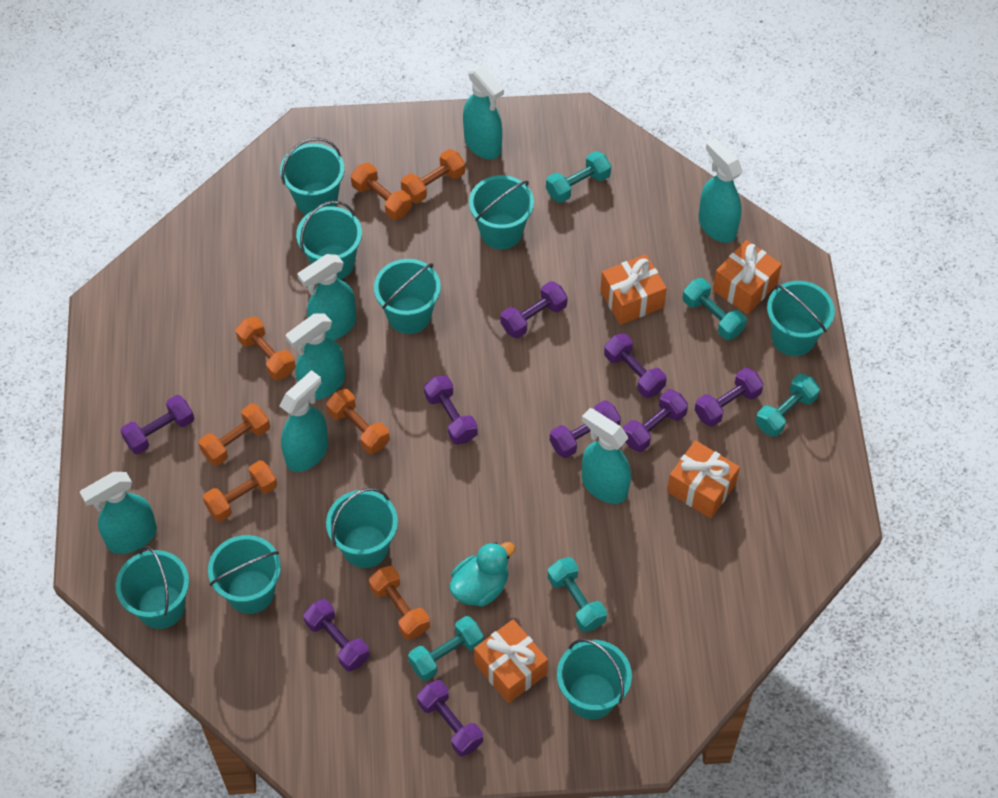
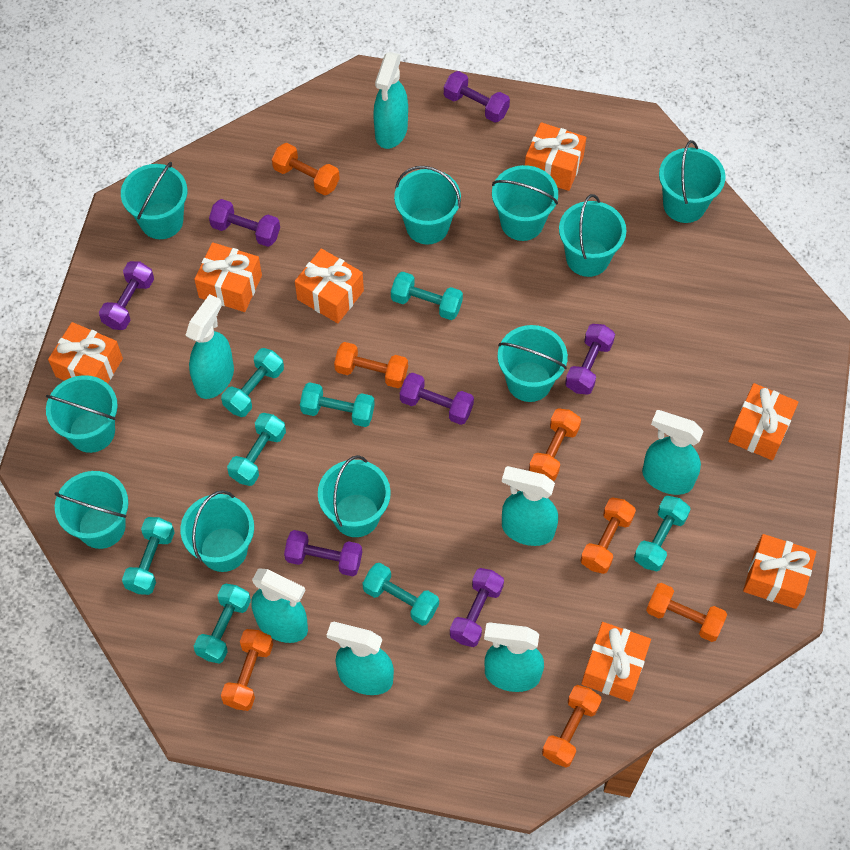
orange gift: [474,619,548,703] [600,254,667,325] [667,440,740,518] [713,240,782,314] = 4 -> [48,322,123,383] [194,242,262,312] [295,248,364,323] [525,122,586,191] [581,622,651,702] [728,383,798,460] [743,534,816,609] = 7
purple dumbbell: [120,395,194,454] [303,599,370,672] [417,680,483,757] [424,375,478,445] [501,281,568,338] [550,400,621,458] [604,333,667,398] [623,389,688,452] [695,368,764,427] = 9 -> [99,261,154,330] [209,199,280,247] [284,530,362,576] [400,373,474,425] [444,71,510,123] [450,568,504,647] [565,324,615,395] = 7
turquoise bucket: [116,546,189,629] [208,535,281,614] [280,138,345,215] [296,201,362,280] [326,488,398,568] [374,259,441,334] [469,175,534,249] [557,639,632,720] [767,281,835,356] = 9 -> [46,375,118,453] [55,471,128,549] [121,162,187,239] [180,490,254,572] [318,455,391,537] [394,166,461,245] [492,165,558,241] [498,325,568,402] [559,194,626,277] [659,140,726,223] = 10
turquoise duck: [450,542,515,607] = 1 -> none = 0
turquoise dumbbell: [408,616,484,681] [546,151,611,203] [548,557,607,632] [682,278,747,340] [756,374,820,437] = 5 -> [122,517,175,595] [194,584,251,664] [221,348,284,417] [227,413,286,486] [300,382,375,427] [362,563,439,626] [391,272,463,320] [634,496,691,571] = 8

